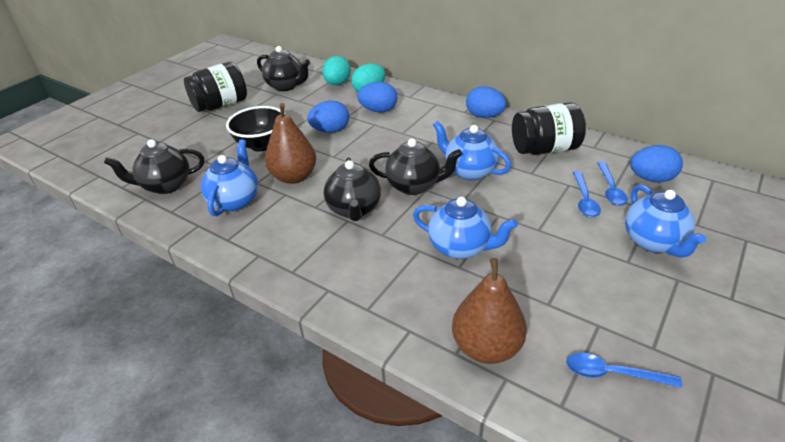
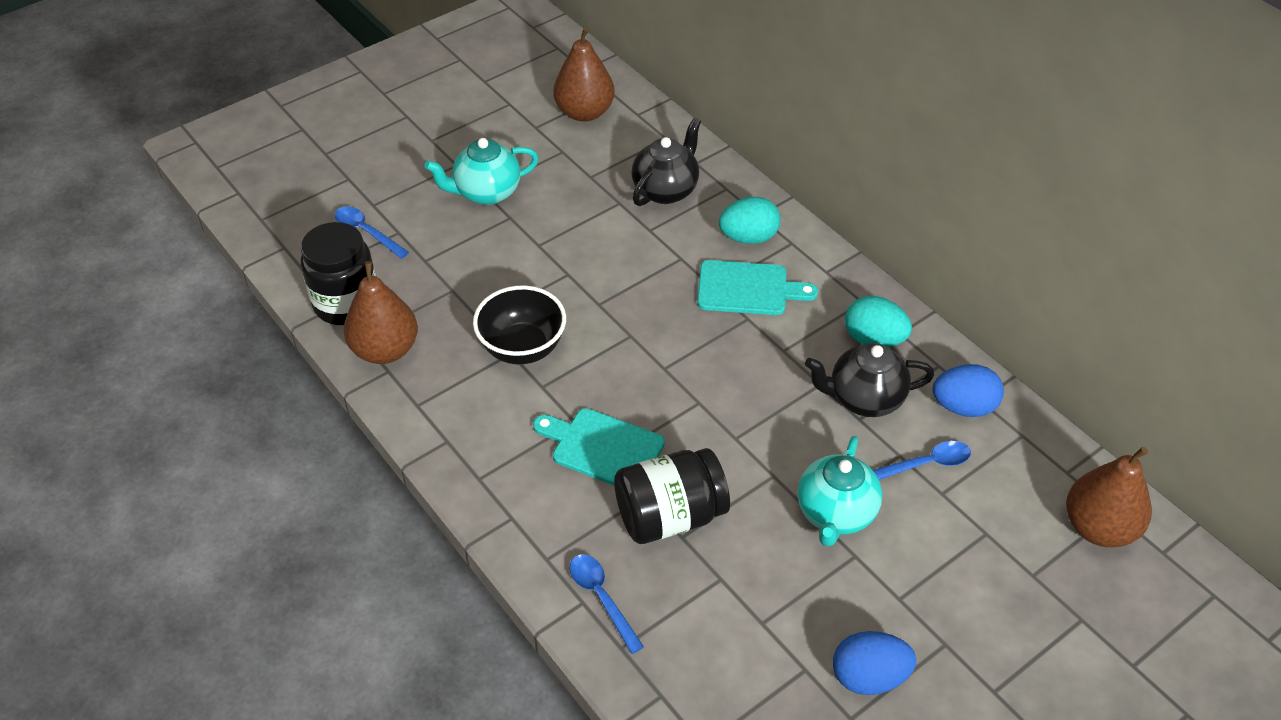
black teapot: [104,139,204,194] [257,46,310,91] [324,157,381,221] [369,138,462,195] = 4 -> [631,118,701,206] [805,343,934,417] = 2
blue egg: [307,101,349,133] [357,82,397,113] [466,86,507,118] [630,145,683,182] = 4 -> [833,631,916,695] [932,364,1004,417] = 2
blue teapot: [201,139,258,216] [413,197,518,259] [433,121,511,181] [625,184,706,258] = 4 -> none = 0
brown pear: [265,103,316,184] [452,258,527,364] = 2 -> [344,261,418,364] [553,27,615,122] [1066,447,1152,547] = 3
turquoise cutting board: none = 0 -> [533,408,665,485] [697,260,818,315] = 2
turquoise teapot: none = 0 -> [424,138,539,205] [798,436,882,547] = 2

